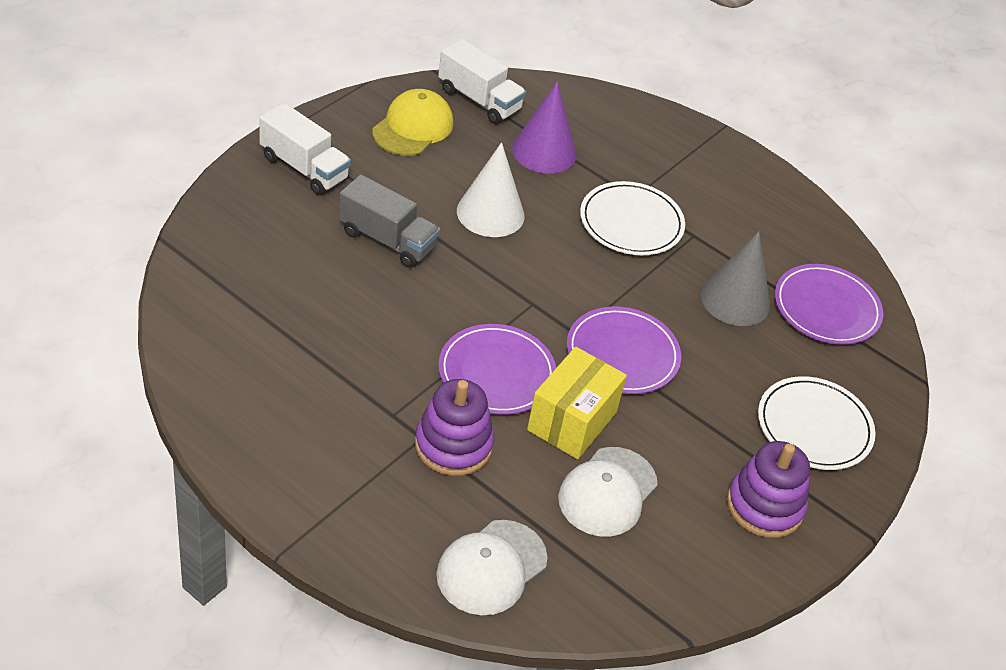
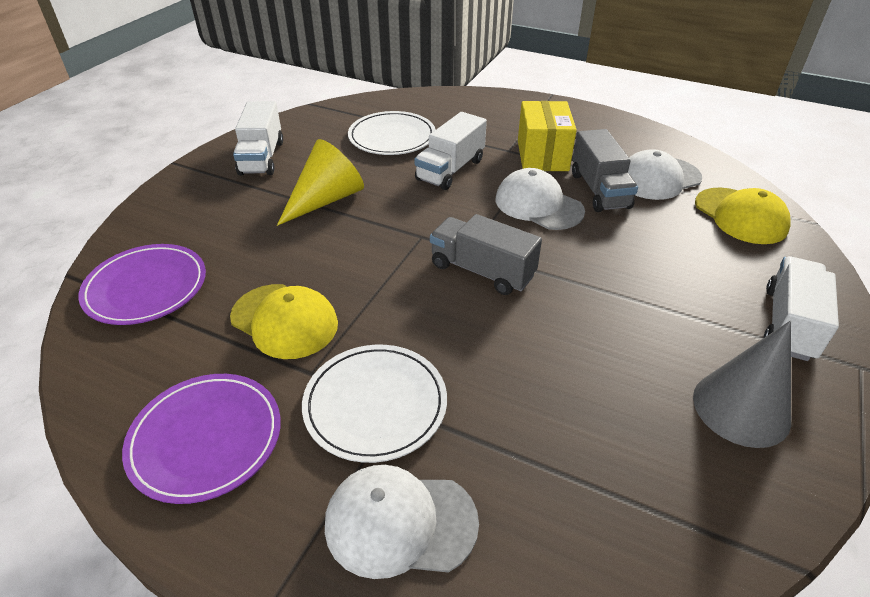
grey truck: [339,175,440,268] = 1 -> [430,214,542,295] [572,129,638,212] = 2
purple cone: [512,82,577,174] = 1 -> none = 0
purple plate: [438,324,556,415] [567,306,681,394] [775,264,883,345] = 3 -> [78,244,206,325] [122,374,281,504] = 2
purple stacking toy: [415,379,494,476] [727,441,810,538] = 2 -> none = 0
white cap: [436,520,548,615] [558,447,658,537] = 2 -> [325,465,479,579] [496,168,585,230] [628,149,702,200] = 3
white cone: [457,142,525,237] = 1 -> none = 0
white truck: [259,103,351,195] [438,39,526,124] = 2 -> [233,101,283,175] [414,112,487,190] [764,256,839,361] = 3
yellow cap: [372,89,454,156] = 1 -> [230,284,338,359] [695,187,791,244] = 2
yellow cone: none = 0 -> [277,139,364,226] = 1

